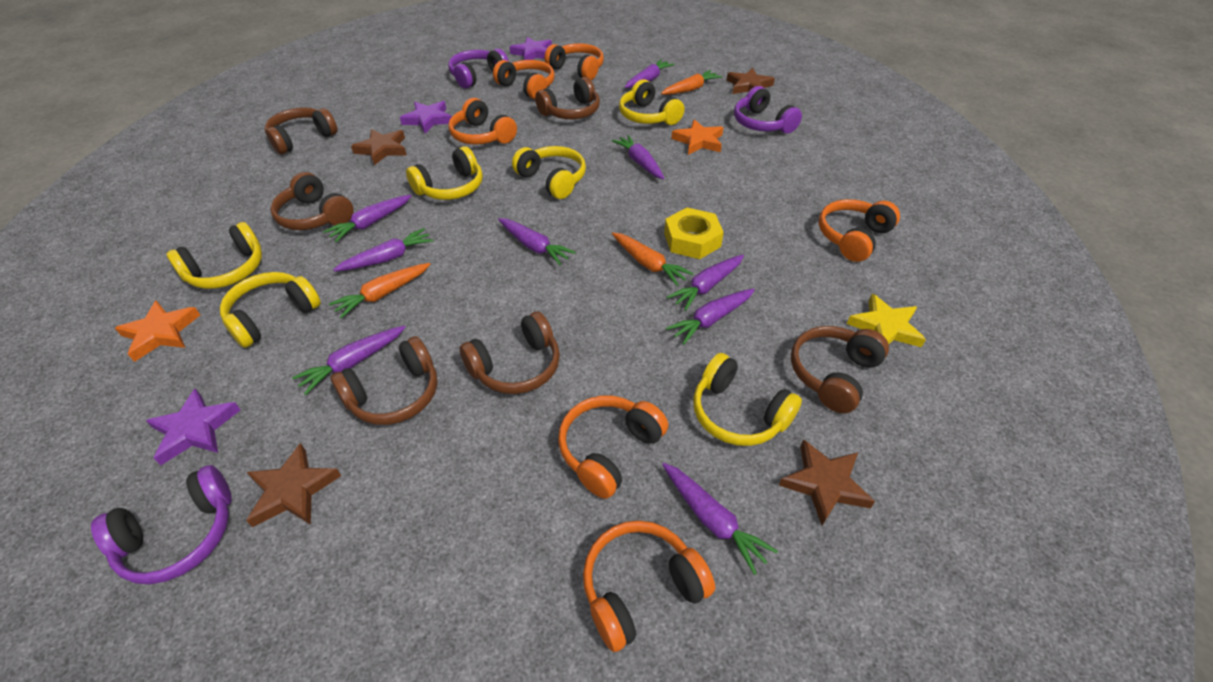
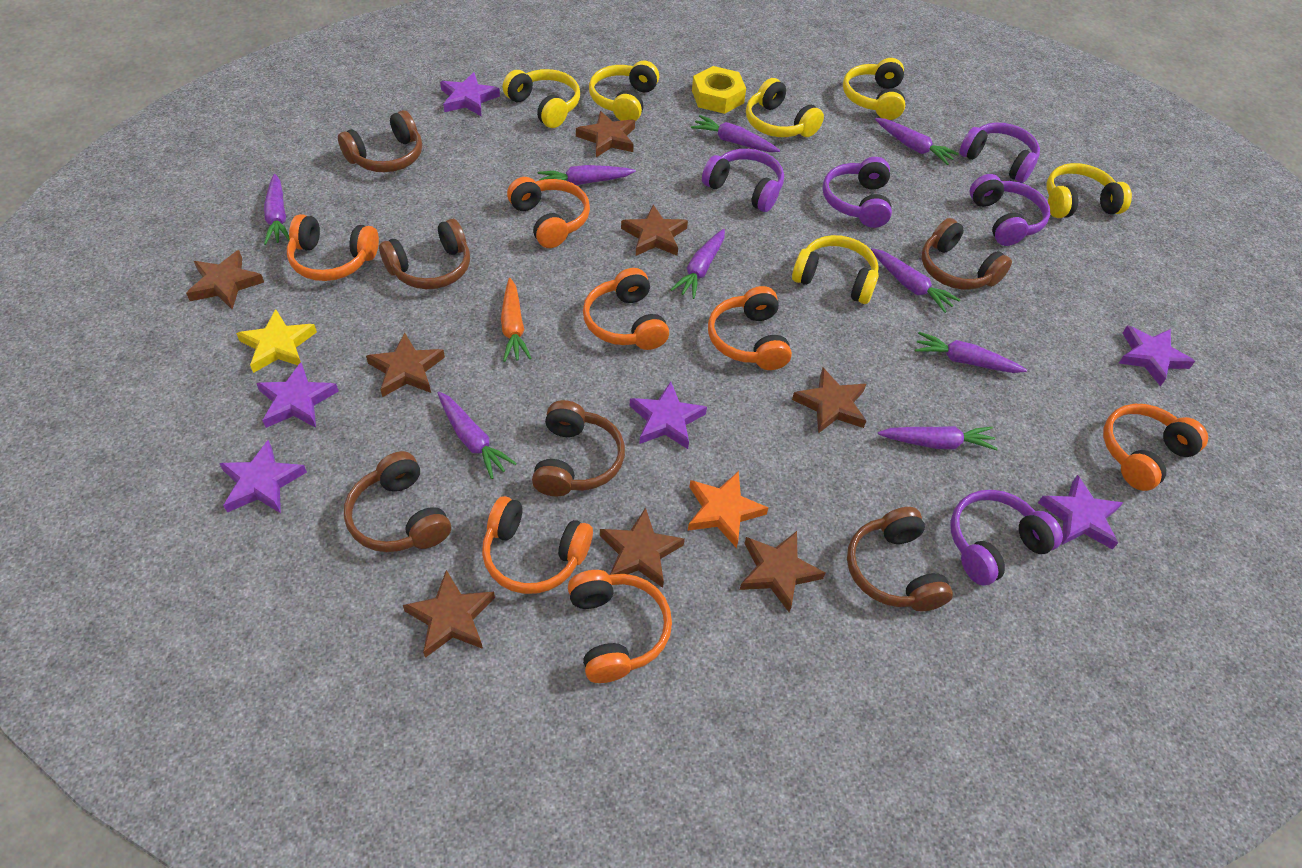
brown star: [246,443,341,527] [351,129,407,165] [727,68,775,94] [779,439,875,525] = 4 -> [186,250,264,309] [366,332,445,397] [403,570,495,658] [576,111,635,157] [600,507,685,588] [621,205,688,256] [740,531,826,612] [792,368,866,433] = 8
orange carrot: [329,263,431,319] [612,232,693,286] [661,70,722,95] = 3 -> [501,278,532,362] = 1
orange headphones: [449,98,517,145] [493,60,555,100] [545,43,604,80] [558,396,668,499] [583,520,715,652] [819,199,900,262] = 6 -> [287,214,379,281] [482,496,593,594] [507,177,590,248] [568,570,672,683] [583,268,669,350] [708,286,792,370] [1103,404,1208,491] = 7
orange star: [115,301,200,362] [671,119,724,155] = 2 -> [688,471,768,548] = 1
purple headphones: [91,465,232,584] [448,49,509,89] [734,86,802,133] = 3 -> [702,149,784,212] [822,157,892,228] [950,490,1063,586] [959,123,1040,183] [970,174,1050,246] = 5
purple star: [146,388,240,465] [400,101,452,133] [510,37,552,60] = 3 -> [219,440,307,513] [256,362,339,428] [440,72,500,117] [630,382,707,449] [1038,475,1123,550] [1119,325,1195,386] = 6

